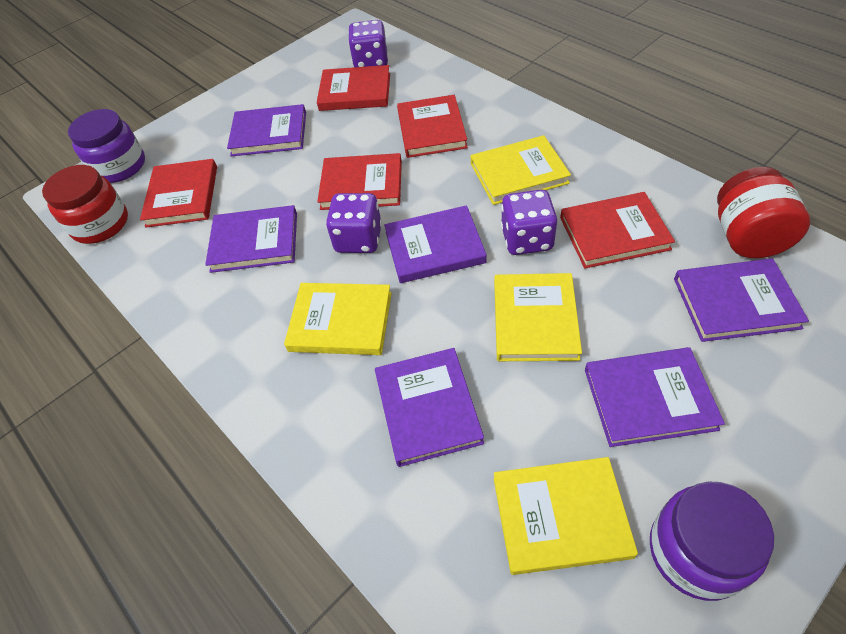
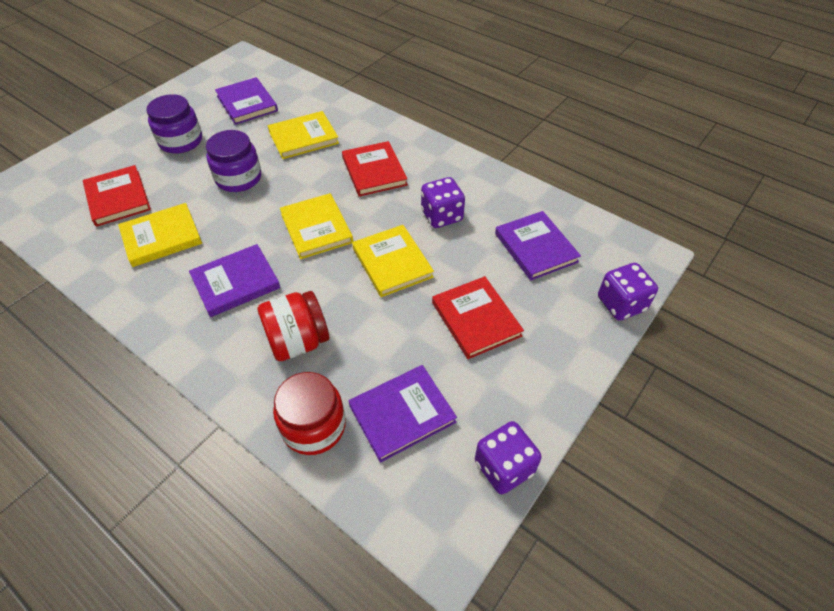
purple book: [205,205,297,273] [227,104,306,157] [375,348,484,467] [384,205,487,283] [585,347,725,447] [674,258,809,342] = 6 -> [189,244,281,317] [215,77,278,125] [349,365,457,463] [495,211,581,281] = 4
red book: [140,159,217,228] [317,65,390,111] [317,153,402,210] [397,95,468,158] [560,192,675,269] = 5 -> [83,165,151,227] [342,141,408,197] [432,276,524,359] = 3

